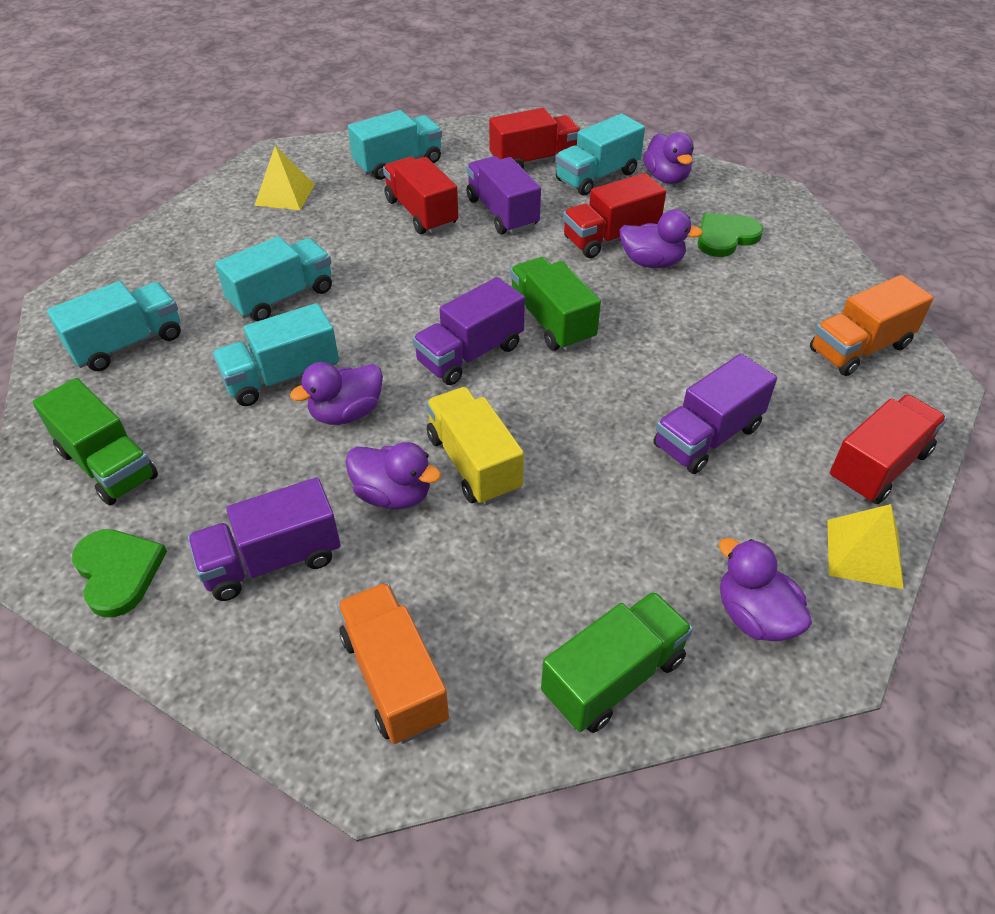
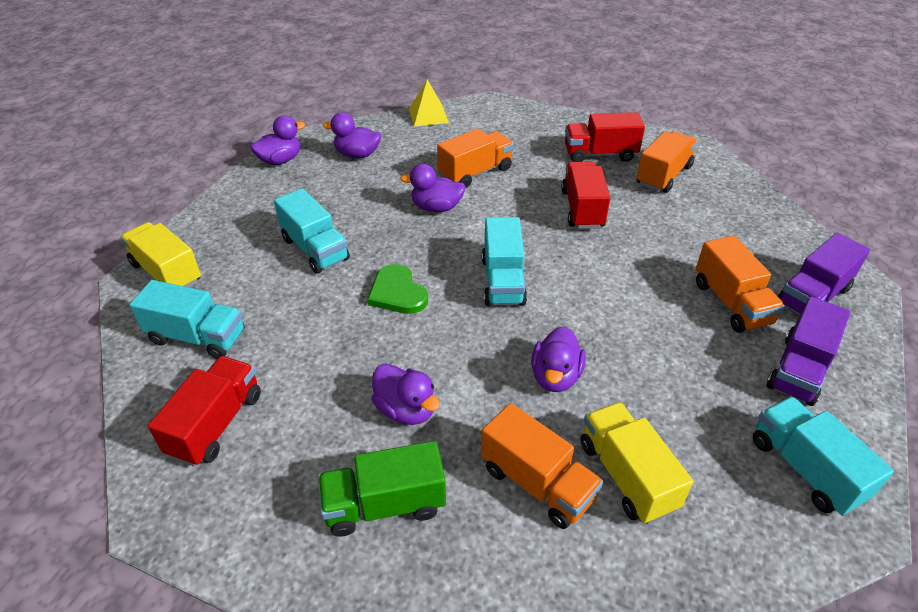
green heart: [72,529,167,617] [697,213,763,257] = 2 -> [367,264,428,314] = 1
green truck: [33,378,158,505] [510,257,601,351] [541,591,693,733] = 3 -> [318,441,446,537] = 1
orange truck: [337,583,449,744] [810,275,934,376] = 2 -> [437,128,514,188] [481,403,603,529] [636,131,698,193] [696,236,785,333] = 4
purple truck: [188,477,340,601] [412,277,525,385] [466,156,541,234] [653,354,777,474] = 4 -> [767,297,850,406] [778,233,870,315] = 2
red truck: [383,157,458,234] [489,108,580,169] [563,173,666,258] [830,394,947,504] = 4 -> [148,356,261,467] [561,162,610,229] [565,112,645,162] = 3
turquoise truck: [47,281,181,371] [212,303,339,406] [215,236,332,321] [348,110,442,180] [555,114,645,196] = 5 -> [129,280,244,359] [274,188,350,274] [482,217,527,306] [753,396,894,516] = 4
yellow pyramid: [254,146,315,210] [827,504,904,589] = 2 -> [409,79,449,126] = 1
yellow truck: [426,387,524,505] = 1 -> [120,222,201,287] [581,402,693,524] = 2

